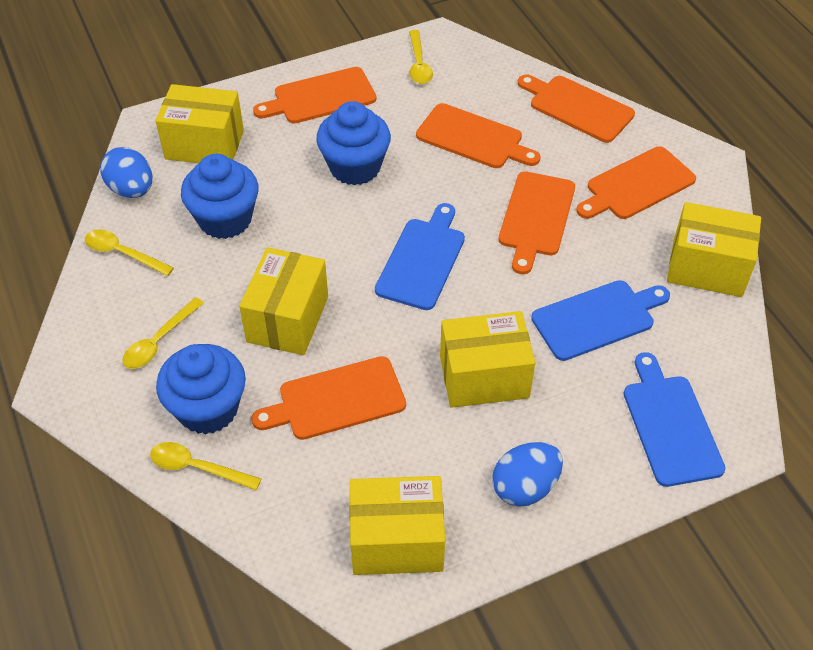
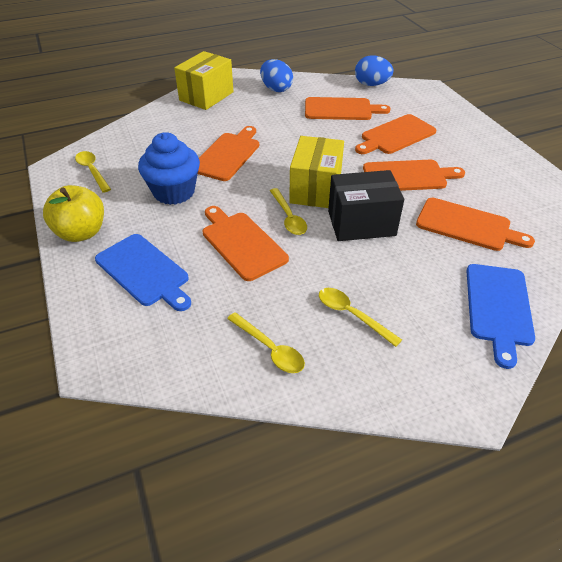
black box: none = 0 -> [328,170,404,241] = 1
blue cupcake: [156,344,246,434] [181,154,259,239] [316,101,391,185] = 3 -> [138,132,200,205] = 1
blue cutting board: [375,203,465,310] [531,280,670,361] [624,352,726,487] = 3 -> [95,234,191,311] [467,264,535,369] = 2
yellow apple: none = 0 -> [43,185,104,242] = 1
yellow box: [156,84,244,163] [239,247,328,355] [349,476,445,575] [440,311,535,408] [667,202,761,297] = 5 -> [174,51,234,110] [289,136,344,208] = 2

